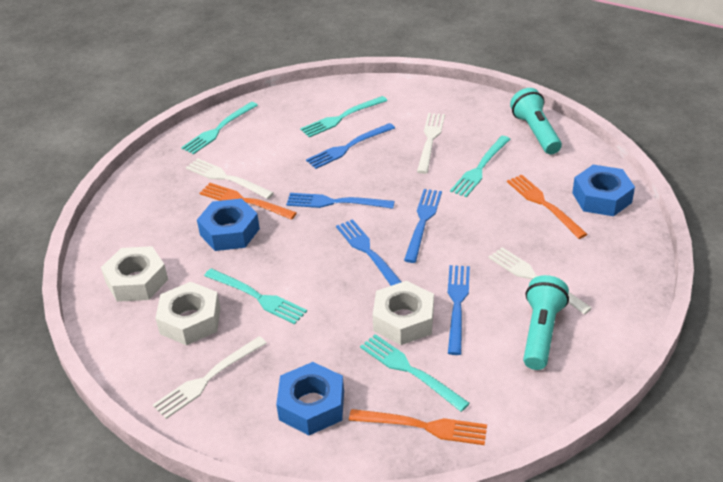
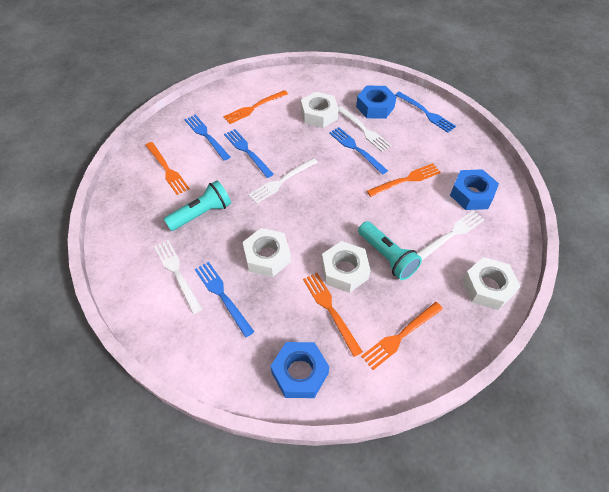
orange fork: [200,183,297,220] [349,409,487,445] [507,174,588,239] = 3 -> [145,142,190,195] [223,90,288,124] [303,273,363,357] [361,302,443,370] [367,163,441,197] = 5
turquoise fork: [181,102,258,154] [204,268,307,324] [300,96,388,137] [360,334,470,412] [450,136,510,197] = 5 -> none = 0
white nut: [101,246,168,302] [155,282,220,346] [373,281,434,345] = 3 -> [243,228,291,277] [301,92,339,128] [322,241,371,293] [462,257,521,310] = 4

